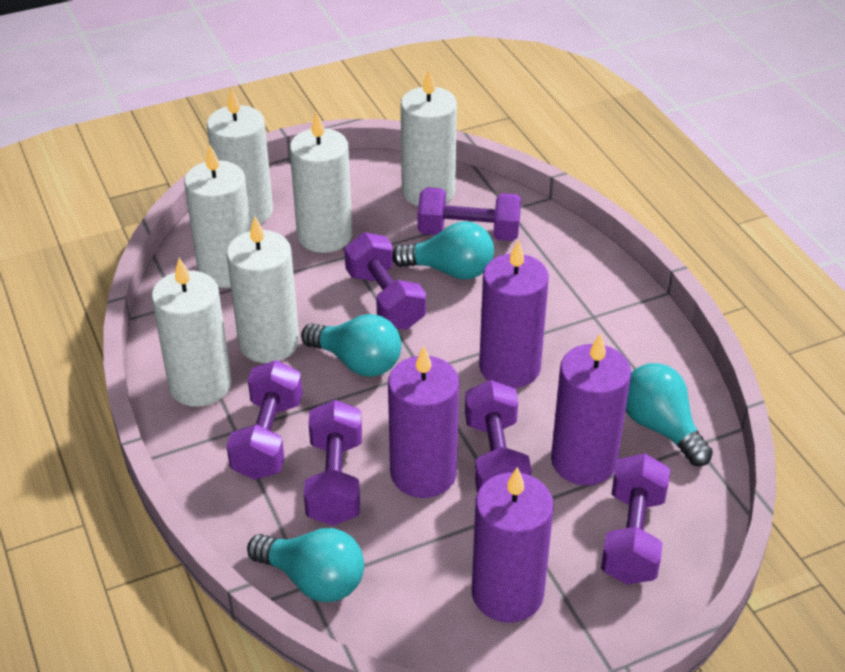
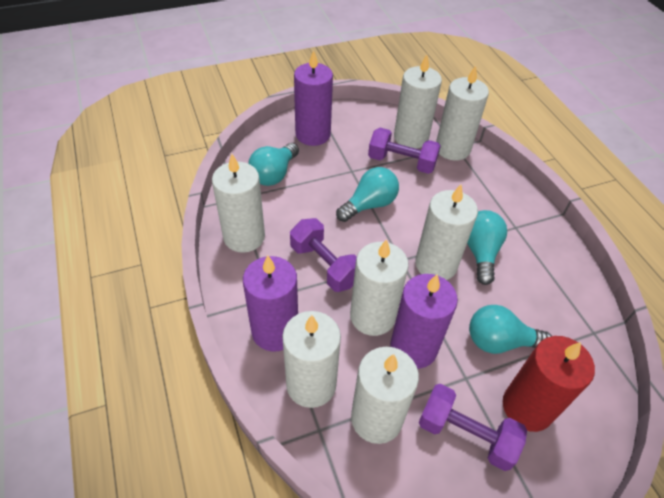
purple candle: [388,345,459,498] [472,467,554,623] [479,240,549,388] [551,333,631,485] = 4 -> [243,255,298,352] [294,50,333,146] [390,274,458,369] = 3
purple dumbbell: [226,360,303,480] [304,400,362,526] [345,232,426,330] [418,187,521,241] [465,380,532,493] [601,453,670,585] = 6 -> [290,218,357,292] [368,128,441,174] [419,384,527,471] = 3
red candle: none = 0 -> [503,336,595,432] = 1
white candle: [151,258,232,407] [184,145,251,288] [207,88,273,226] [226,216,299,363] [290,111,353,253] [401,70,457,206] = 6 -> [212,154,265,253] [282,311,341,408] [350,239,409,336] [351,347,419,444] [394,54,442,149] [415,184,478,280] [436,65,489,161] = 7

